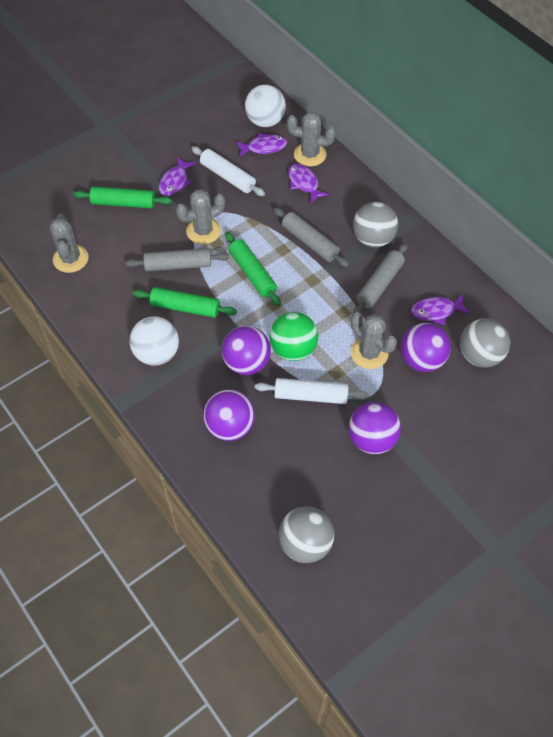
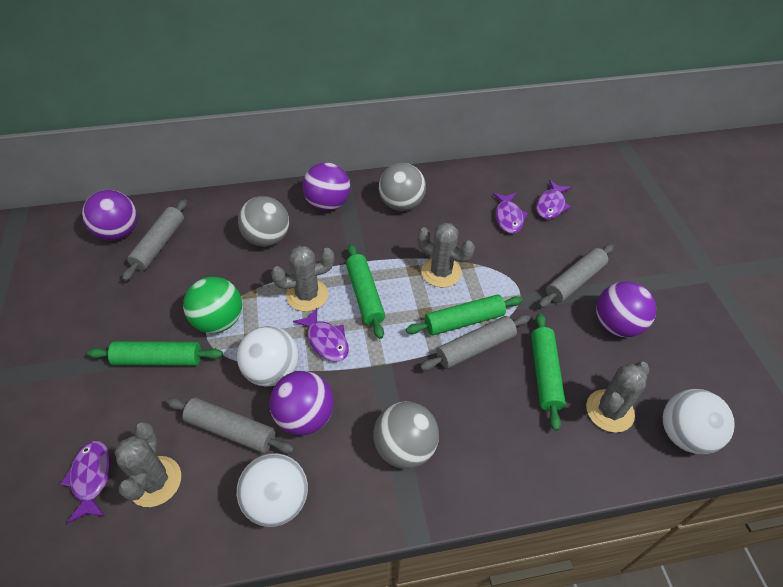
green rolling pin: [74,186,172,209] [133,287,237,318] [225,232,281,306] = 3 -> [87,341,223,366] [346,244,385,339] [406,295,523,335] [531,313,566,431] = 4
grey rolling pin: [125,248,229,271] [274,208,349,267] [353,243,408,314] = 3 -> [122,199,187,281] [166,398,295,454] [420,315,530,371] [539,244,614,308] = 4
white ball: [129,316,179,366] [245,85,286,127] = 2 -> [237,326,298,387] [237,453,308,527] [663,389,735,454] = 3
white rolling pin: [191,146,265,196] [255,378,369,404] = 2 -> none = 0

